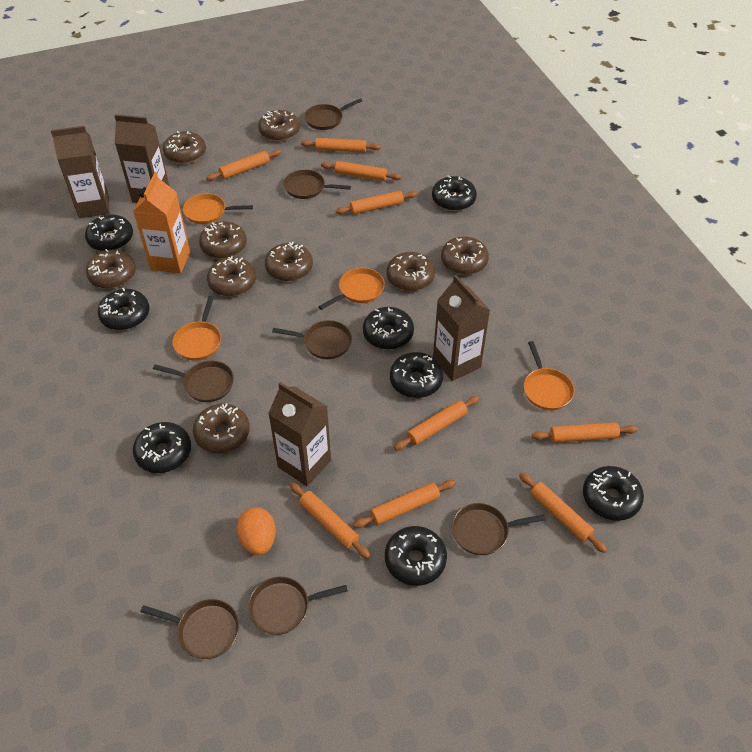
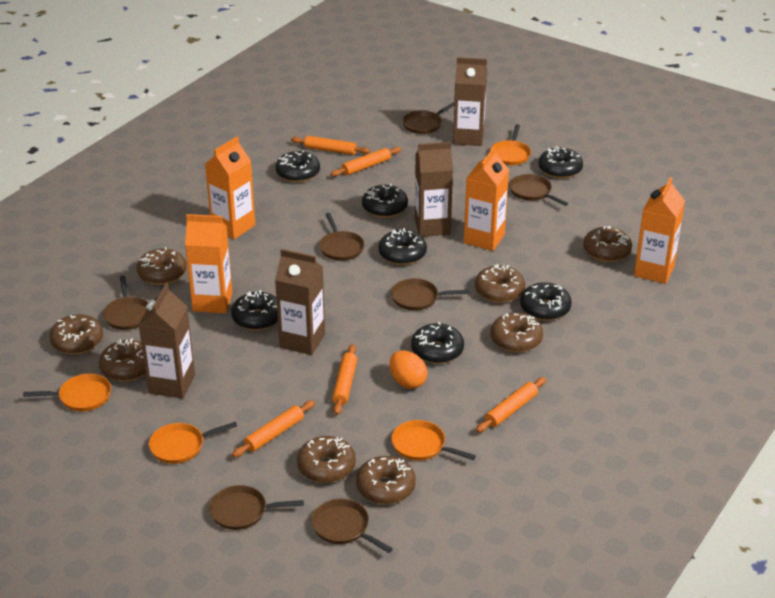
black donut: [85,214,133,251] [98,288,149,330] [133,422,191,473] [363,307,414,350] [385,526,447,586] [390,352,443,398] [432,176,477,211] [583,466,644,521] = 8 -> [231,290,278,330] [276,150,320,182] [362,184,408,218] [378,228,427,265] [411,322,464,364] [520,282,572,321] [538,146,583,179] = 7
brown donut: [86,249,136,289] [163,131,206,164] [193,403,250,453] [199,221,247,259] [207,256,256,297] [258,110,300,141] [265,242,313,281] [386,252,435,291] [441,236,489,275] = 9 -> [49,314,103,354] [99,338,146,381] [137,247,187,285] [297,436,356,483] [356,456,416,504] [475,264,525,303] [490,313,543,352] [583,226,632,262] = 8
orange carton: [133,172,190,274] = 1 -> [185,214,232,313] [205,137,255,239] [464,147,509,251] [634,177,685,284] = 4
orange rolling pin: [206,149,281,181] [290,482,370,559] [301,138,381,153] [321,161,401,181] [336,191,417,214] [353,480,456,528] [394,396,479,450] [519,472,607,553] [532,422,638,443] = 9 -> [232,400,315,457] [291,136,370,155] [331,147,401,177] [332,344,357,415] [476,377,546,433] = 5

